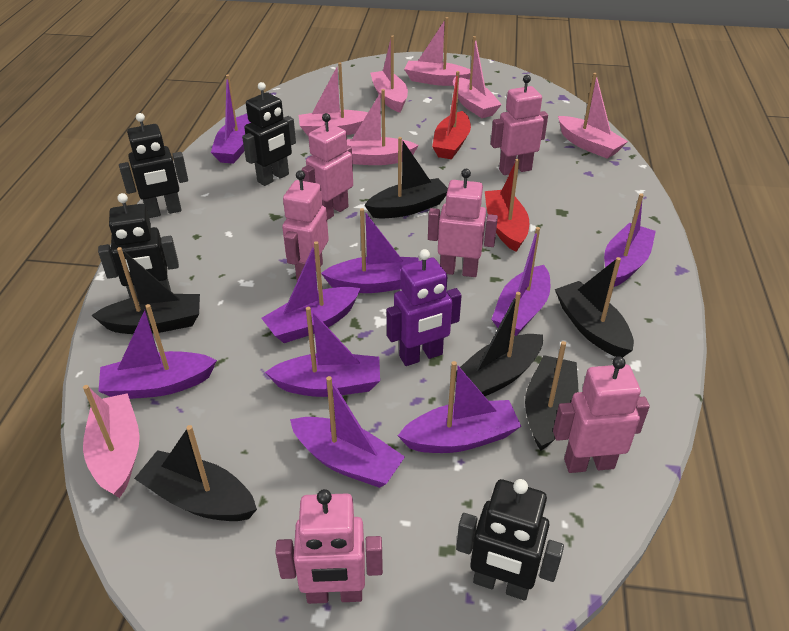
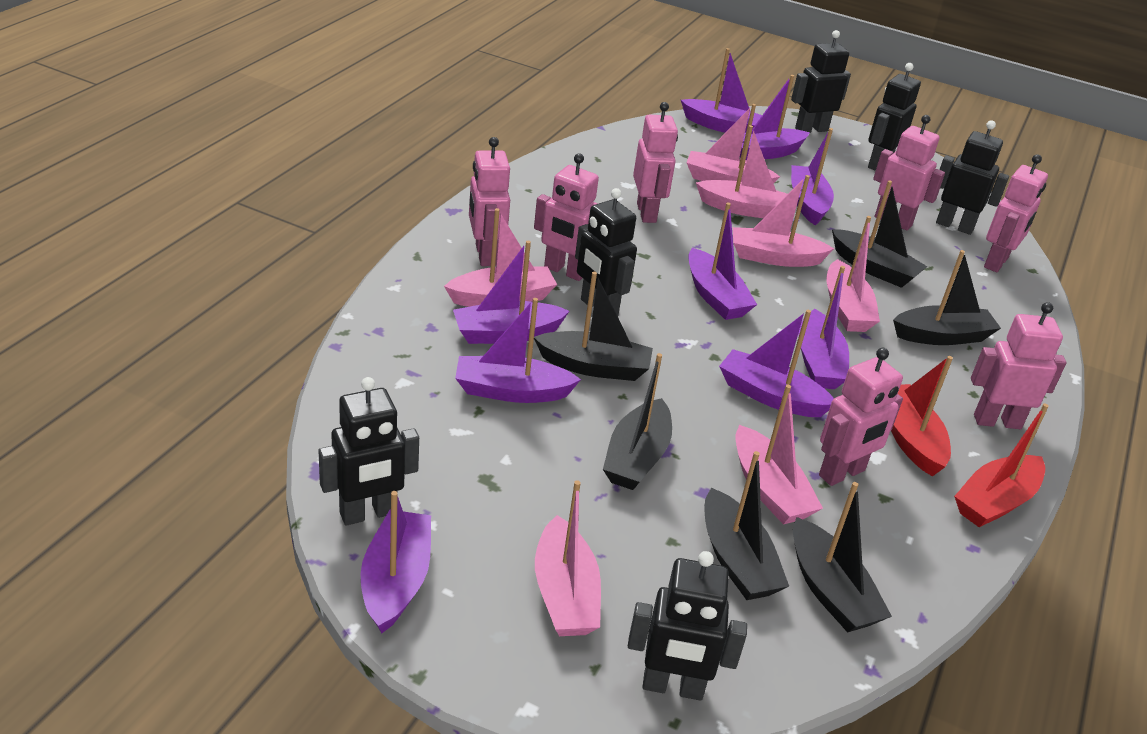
black robot: [98,193,179,298] [119,113,188,218] [242,82,296,186] [456,479,564,601] = 4 -> [319,377,419,526] [575,188,637,316] [628,551,747,701] [791,30,851,133] [868,63,921,171] [936,120,1009,235] = 6
pink robot: [275,489,383,604] [282,170,329,281] [302,113,353,220] [428,169,498,277] [491,75,548,175] [553,356,650,473] = 6 -> [469,137,510,266] [534,153,599,281] [633,102,678,223] [819,348,903,486] [873,115,945,230] [971,302,1067,429] [984,154,1048,272] = 7
purple robot: [387,249,462,366] = 1 -> none = 0

